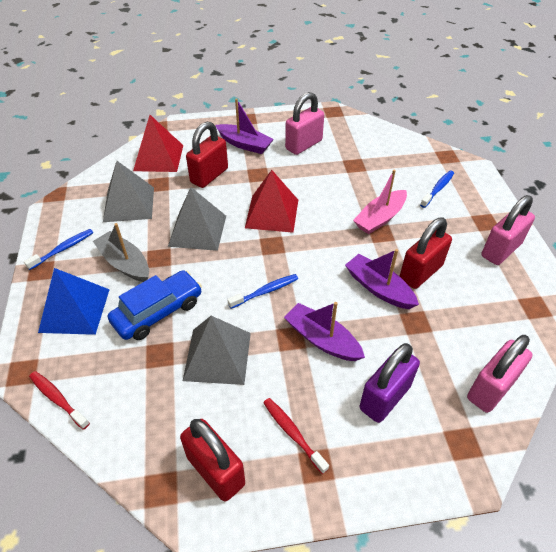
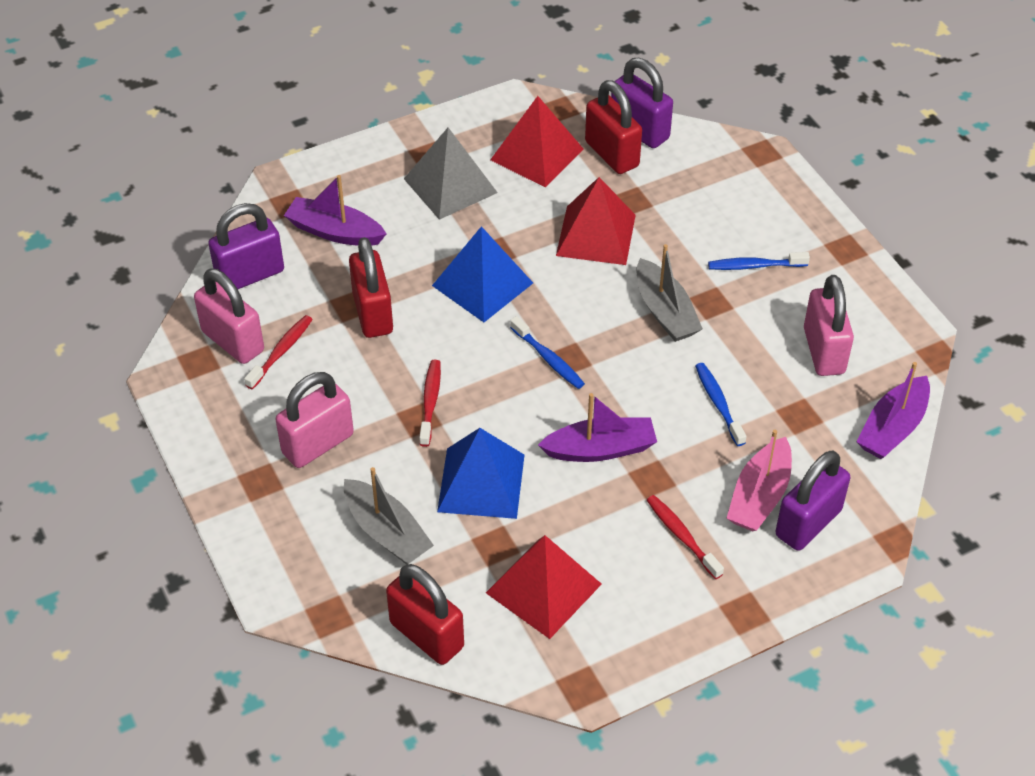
blue car: [108,270,202,340] = 1 -> none = 0
blue pyramid: [38,268,110,335] = 1 -> [432,226,533,322] [437,428,524,519] = 2
grey boat: [93,223,149,282] = 1 -> [344,467,434,565] [637,244,703,342] = 2
grey pyramid: [103,161,154,222] [168,187,226,251] [183,316,251,385] = 3 -> [404,128,498,220] = 1
purple padlock: [360,343,420,423] = 1 -> [208,203,284,289] [611,58,673,148] [776,451,850,551] = 3
red pyramid: [133,115,183,172] [245,170,298,233] = 2 -> [486,535,602,639] [490,96,583,188] [556,177,636,265] = 3
red toothbrush: [29,371,90,430] [263,398,329,474] = 2 -> [244,315,313,390] [419,360,441,447] [647,495,724,579] = 3

